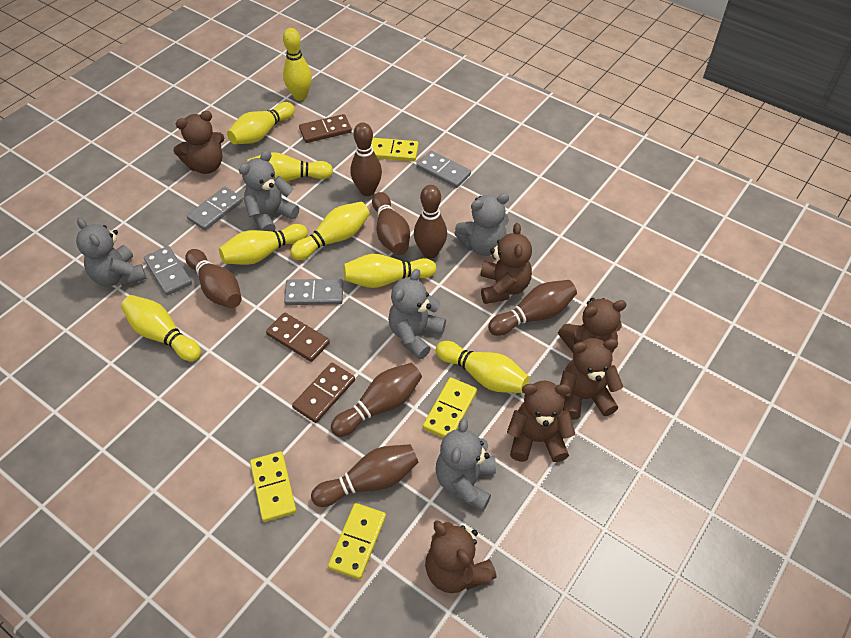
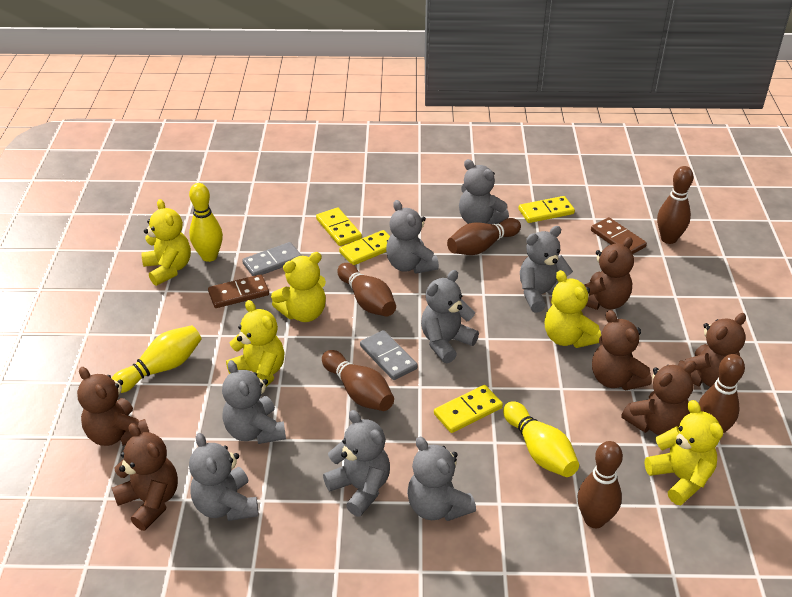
brown bowling pin: [185,249,242,308] [311,444,418,507] [331,363,422,437] [350,122,382,196] [372,192,410,255] [414,185,447,258] [488,280,577,336] = 7 -> [322,350,394,411] [337,263,396,316] [447,218,521,255] [578,441,623,528] [657,166,694,244] [699,354,745,434] = 6
brown domino: [266,313,330,362] [292,363,355,423] [299,114,352,143] = 3 -> [208,274,269,308] [591,217,647,254] = 2
grey domino: [144,246,192,296] [187,187,243,231] [284,279,343,305] [416,151,471,188] = 4 -> [242,242,302,276] [360,330,418,380] = 2
grey teddy bear: [76,218,146,287] [239,151,299,232] [388,269,446,359] [436,418,496,511] [454,193,509,256] = 5 -> [189,433,258,521] [222,360,286,444] [323,410,390,516] [386,200,439,274] [407,437,476,521] [421,270,479,363] [459,159,509,224] [520,226,573,313] = 8
yellow bowling pin: [121,295,201,361] [219,224,308,265] [227,102,295,144] [247,152,333,182] [283,28,312,101] [290,201,370,260] [344,254,436,288] [436,341,529,393] = 8 -> [111,325,202,393] [189,183,223,262] [503,401,579,477] = 3
yellow teddy bear: none = 0 -> [141,199,191,286] [226,300,284,387] [271,252,326,322] [545,270,601,348] [645,400,723,505] = 5

